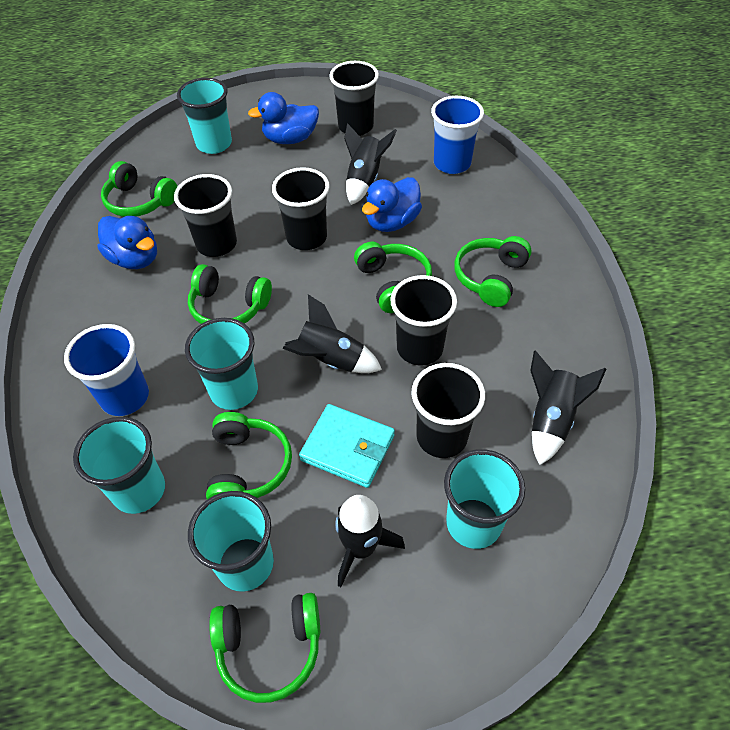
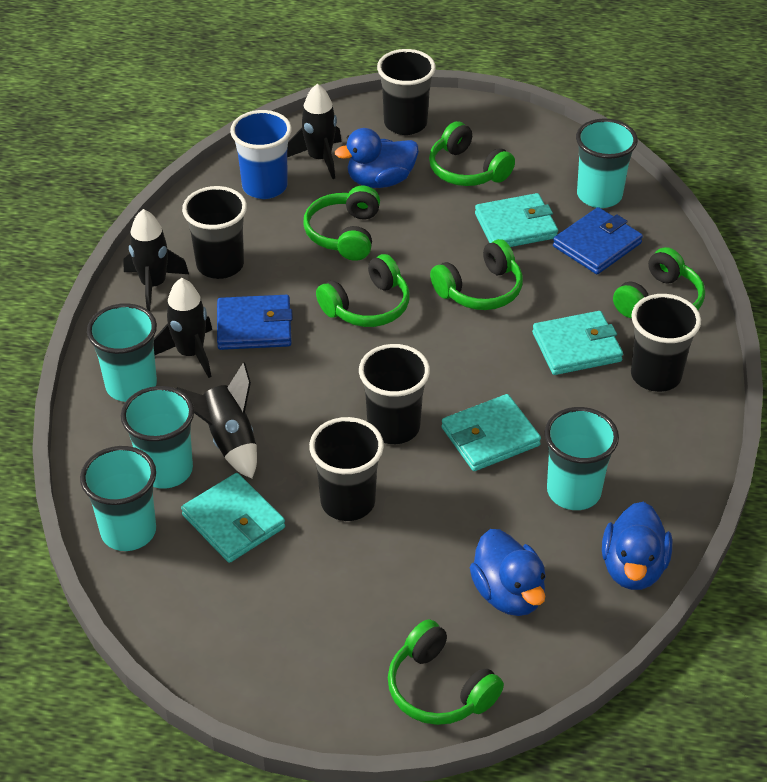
blue cup: [64,324,149,416] [431,96,484,174] = 2 -> [230,110,292,199] = 1
blue wallet: none = 0 -> [217,295,293,350] [553,207,643,274] = 2
turquoise wallet: [299,404,395,488] = 1 -> [181,473,285,563] [441,394,541,471] [475,193,558,247] [532,311,623,375] = 4

